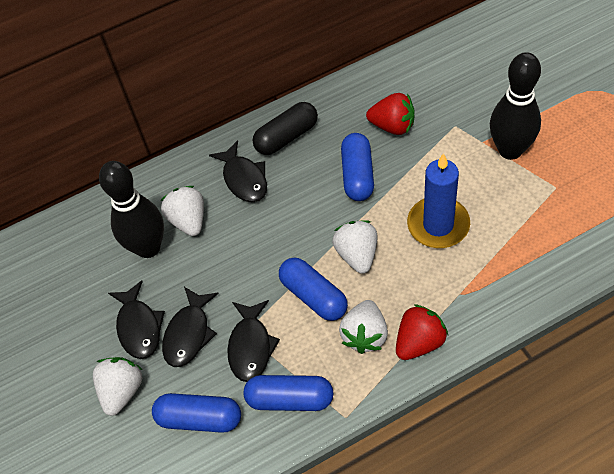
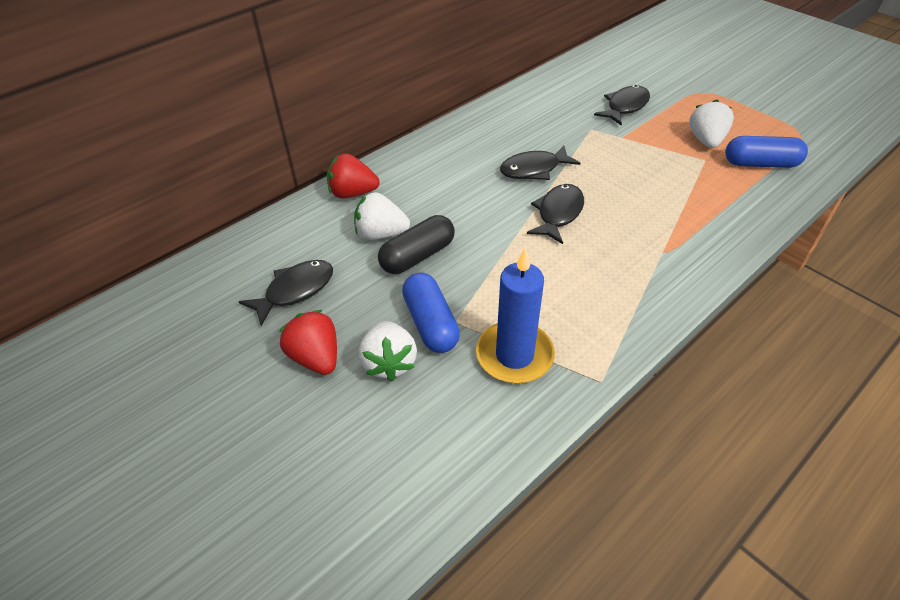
black bowling pin: [99,161,164,258] [490,52,541,160] = 2 -> none = 0
blue capsule: [152,393,241,433] [244,375,334,411] [279,257,348,321] [341,133,374,201] = 4 -> [402,272,460,353] [725,136,808,168] = 2
white strawberry: [93,357,143,416] [160,186,204,236] [332,220,377,274] [339,300,388,354] = 4 -> [354,192,410,240] [359,321,417,381] [689,100,734,148] = 3

